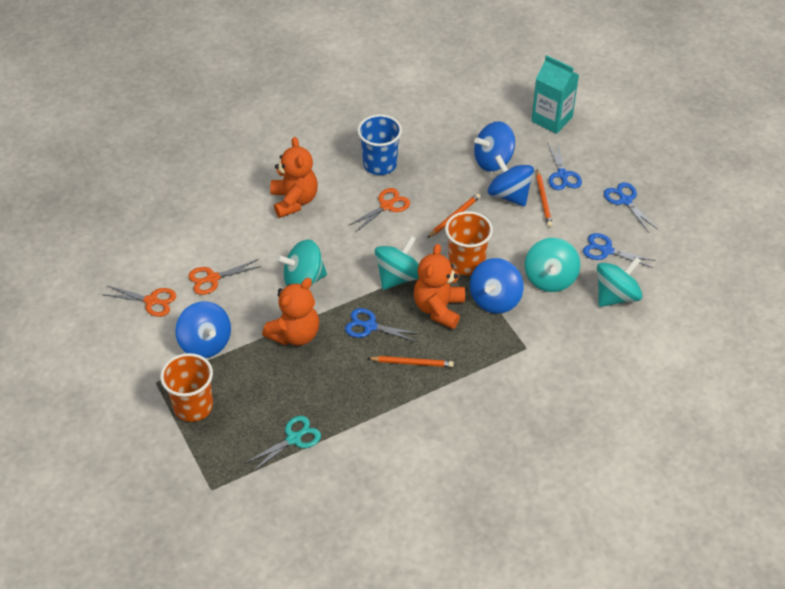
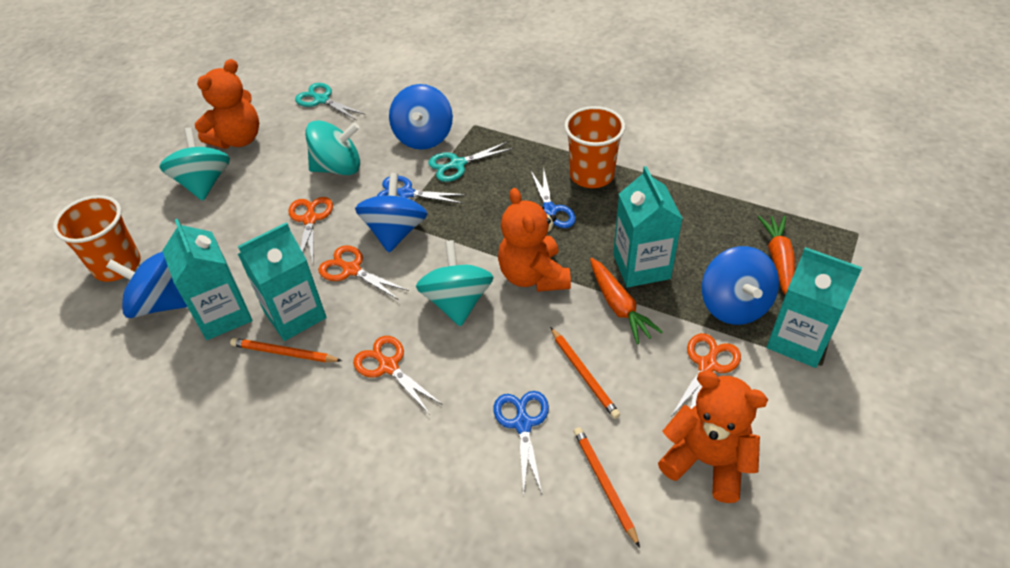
blue cup: [357,114,402,175] = 1 -> none = 0
blue scissors: [345,308,421,342] [548,144,582,190] [583,233,656,268] [604,182,658,232] = 4 -> [377,176,467,204] [493,391,549,495] [530,167,576,228] = 3
orange carrot: none = 0 -> [590,258,663,344] [758,216,795,295] = 2
orange scissors: [102,286,176,317] [188,259,262,295] [348,188,410,232] = 3 -> [289,197,333,262] [318,245,409,300] [353,336,443,415] [670,333,741,418] = 4
turquoise carton: [531,55,579,134] = 1 -> [162,219,252,340] [238,222,326,341] [613,166,683,287] [767,247,862,368] = 4
turquoise scissors: [245,416,321,472] = 1 -> [295,83,365,120] [428,142,514,182] = 2
turquoise spinning top: [276,239,327,287] [375,236,419,290] [525,238,580,292] [597,257,643,307] = 4 -> [159,127,230,201] [305,120,360,175] [416,240,493,327] = 3

